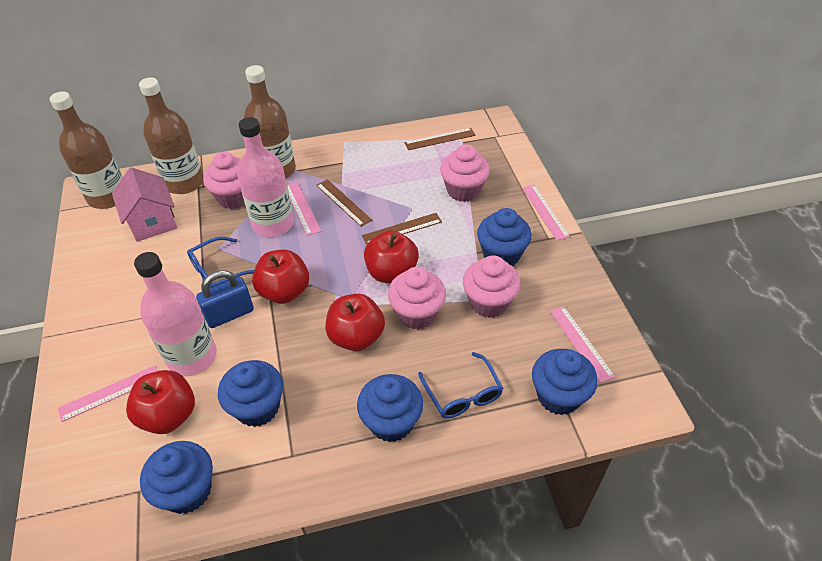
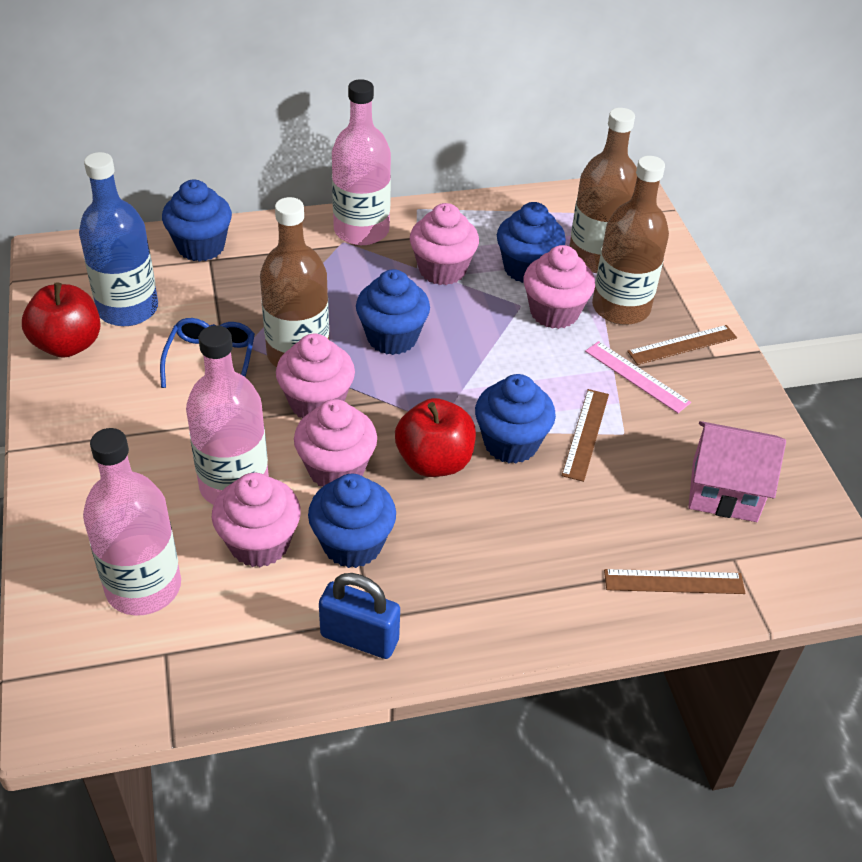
blue bottle: none = 0 -> [79,152,158,326] = 1
blue glasses: [187,236,254,288] [418,352,503,419] = 2 -> [160,318,255,388] = 1
pink bottle: [134,252,217,376] [237,117,294,237] = 2 -> [83,428,181,615] [186,325,269,505] [332,79,391,245] = 3
pink cupcake: [203,152,245,209] [388,267,446,330] [440,144,490,202] [463,255,521,318] = 4 -> [212,473,301,567] [276,333,355,418] [294,399,377,486] [410,203,479,285] [524,245,595,329] = 5
pink ruler: [58,365,158,422] [287,182,321,236] [522,185,570,241] [550,306,615,383] = 4 -> [585,341,691,413] = 1
red apple: [126,370,195,434] [252,249,309,304] [325,294,385,351] [364,230,419,283] = 4 -> [22,282,101,358] [395,398,476,477] = 2

